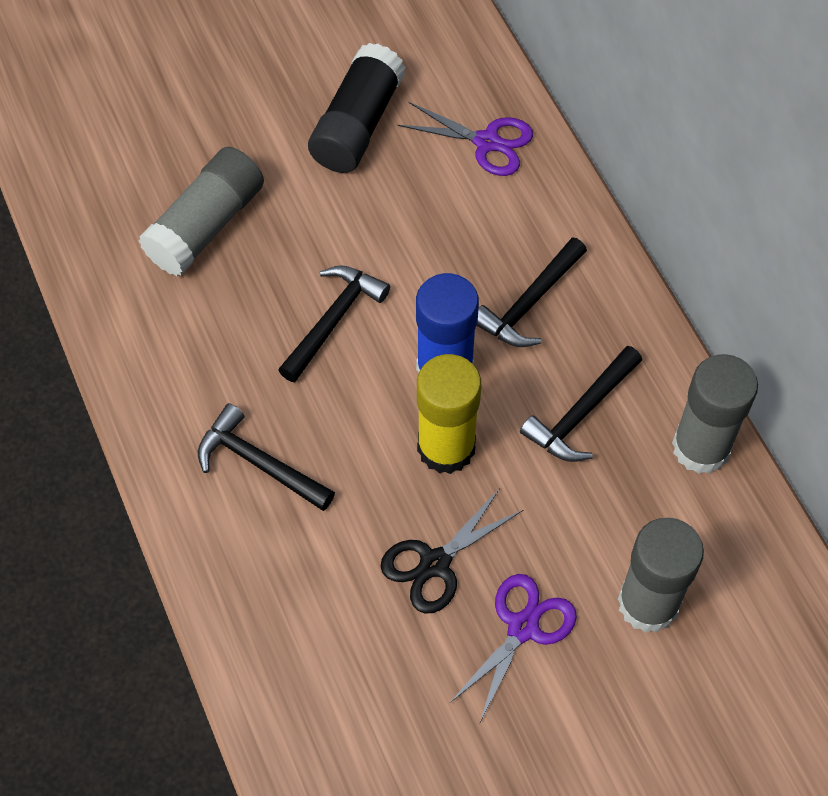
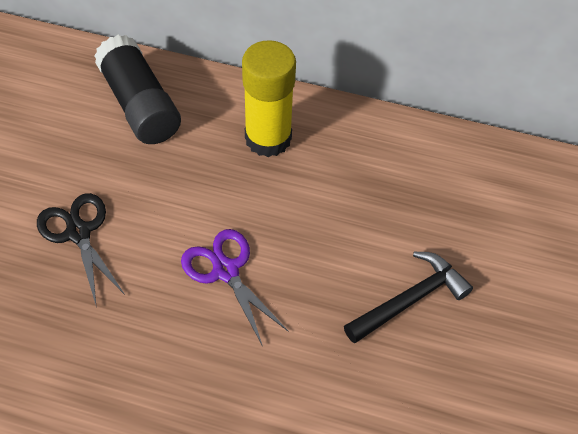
black hammer: [198,403,335,511] [278,265,390,382] [476,237,587,347] [520,346,642,462] = 4 -> [344,252,473,344] = 1
blue glue stick: [416,273,479,373] = 1 -> none = 0
grey glue stick: [139,147,264,276] [618,518,704,633] [672,354,758,474] = 3 -> none = 0
purple scissors: [398,102,533,176] [450,574,577,722] = 2 -> [181,229,289,347] = 1

